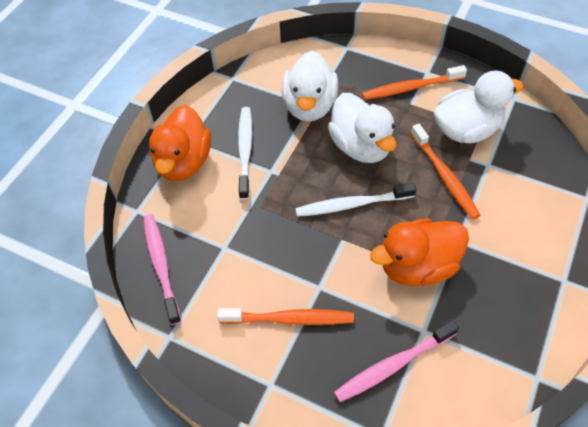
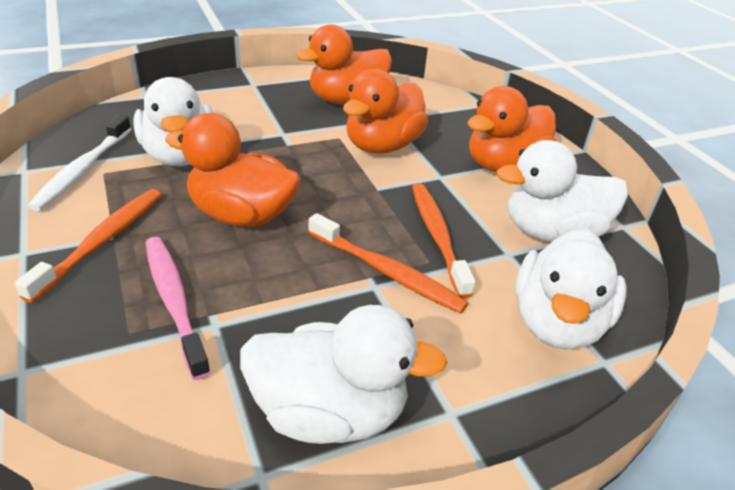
orange duck: [149,105,211,181] [370,218,469,286] = 2 -> [165,113,301,227] [296,24,392,105] [343,68,428,154] [467,86,556,172] = 4
pink toothbrush: [143,214,181,325] [334,321,459,402] = 2 -> [145,237,211,380] = 1
white duck: [282,51,338,121] [328,93,397,163] [434,71,524,143] = 3 -> [133,77,214,166] [240,305,448,444] [496,140,628,242] [515,229,626,349] = 4
white toothbrush: [238,107,252,200] [295,183,416,217] = 2 -> [28,115,131,211] = 1

